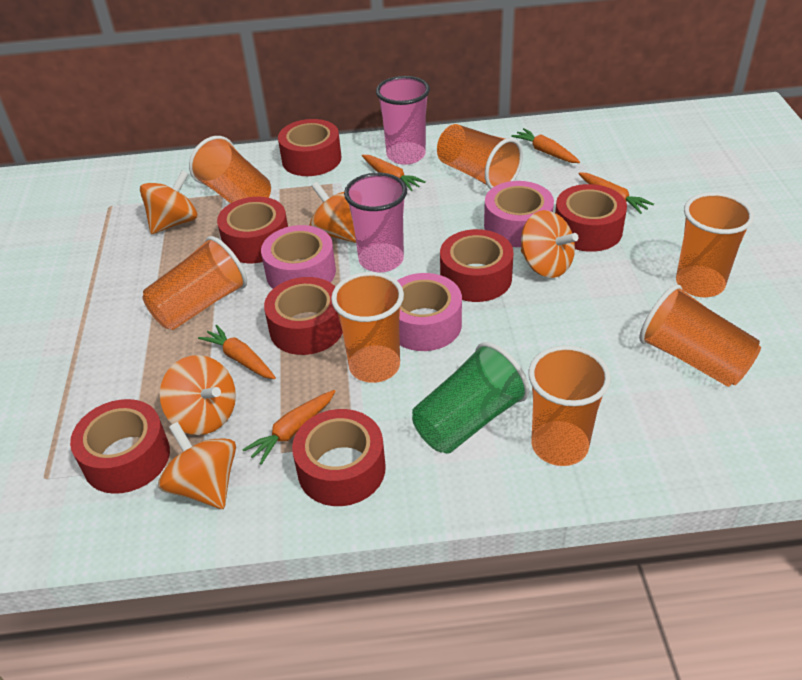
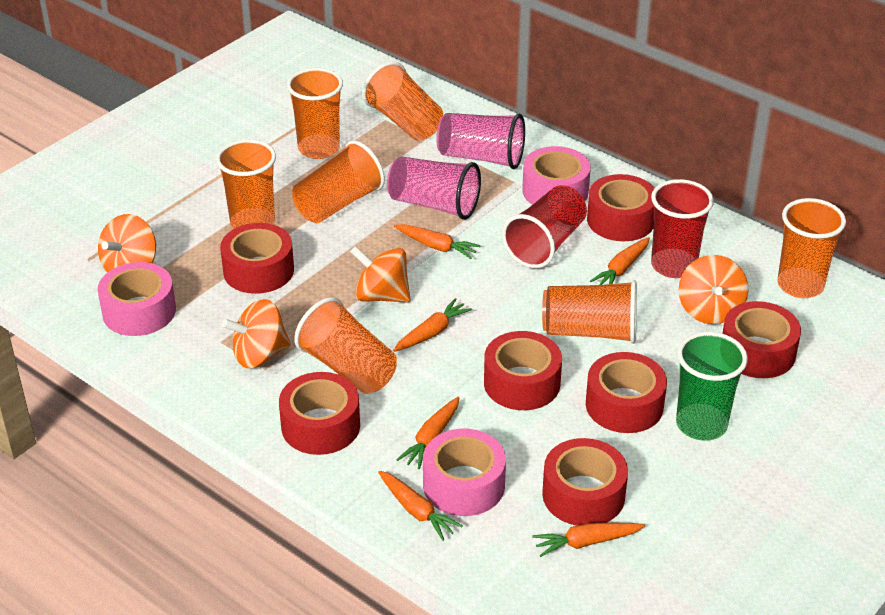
orange carrot: [198,324,276,379] [242,390,335,465] [362,155,426,191] [511,128,580,163] [578,172,654,214] = 5 -> [378,471,463,541] [393,298,472,352] [394,224,481,259] [396,397,459,469] [532,523,645,557] [590,237,650,285] = 6
orange spinning top: [140,170,197,234] [158,422,236,509] [160,355,236,435] [309,182,356,243] [521,210,578,278] = 5 -> [98,214,156,272] [222,299,291,368] [350,246,411,303] [679,255,748,324] = 4
red cup: none = 0 -> [502,185,587,268] [651,179,714,278] = 2

